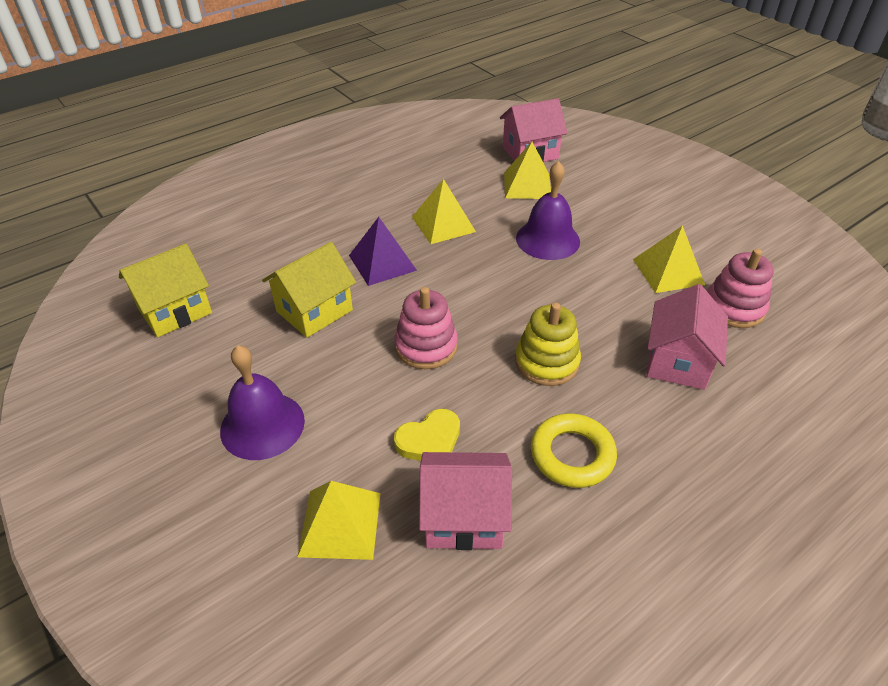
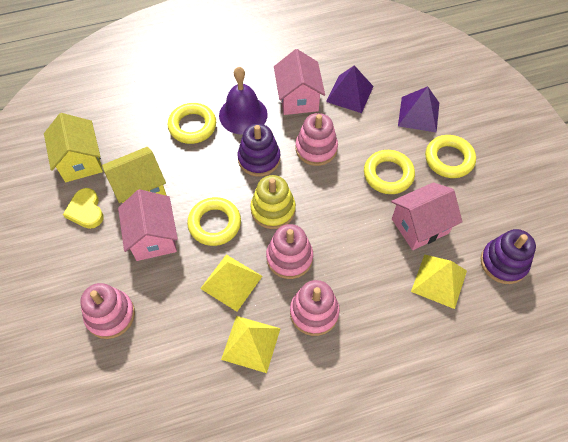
pink stacking toy: [394,287,458,369] [707,249,774,328] = 2 -> [80,283,135,339] [266,224,313,279] [290,280,340,336] [296,113,338,166] = 4
purple bell: [220,345,305,460] [516,161,580,260] = 2 -> [219,67,268,134] = 1
purple pyramid: [349,217,417,286] = 1 -> [326,65,374,113] [398,86,439,133] = 2
purple stacking toy: none = 0 -> [238,124,280,177] [481,229,536,284] = 2
yellow pyramid: [297,481,381,560] [412,179,476,244] [504,142,551,199] [633,225,705,293] = 4 -> [200,254,262,311] [221,316,281,373] [411,254,467,309] = 3
yellow ring: [531,413,617,488] = 1 -> [168,103,216,144] [187,197,241,246] [364,150,415,194] [425,135,476,178] = 4

